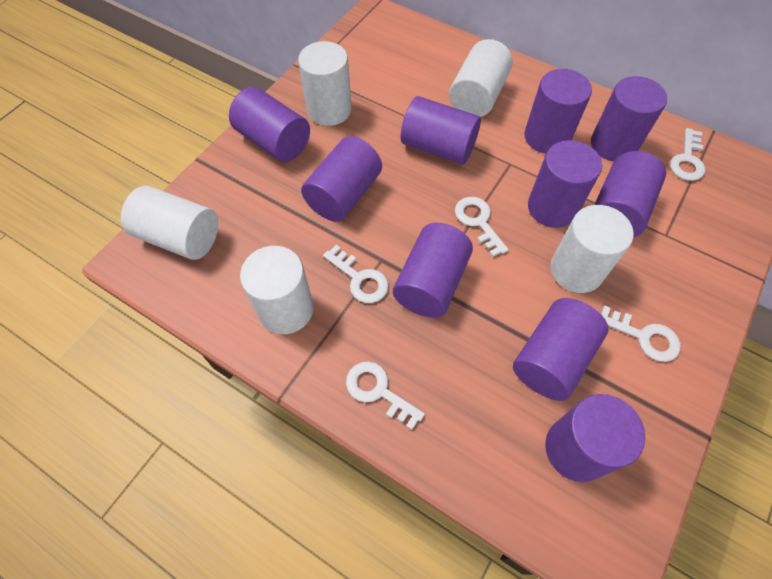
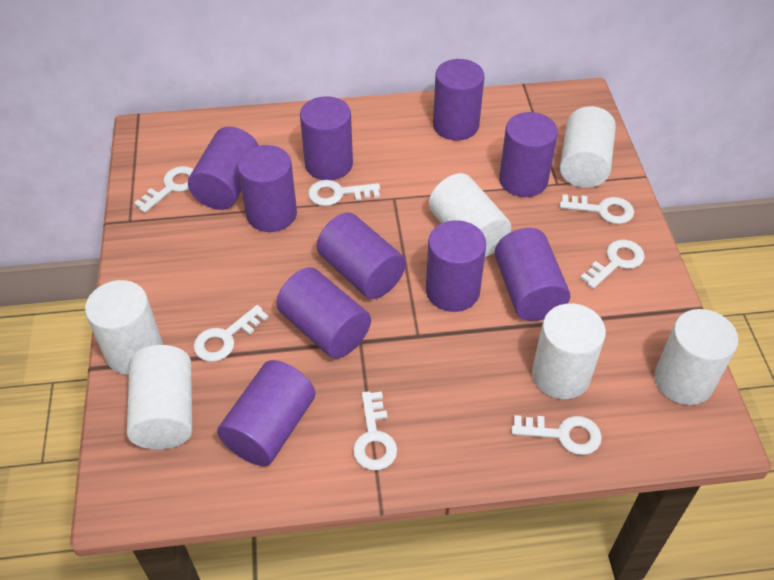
white cylinder: [121,186,218,260] [240,246,313,334] [298,41,352,126] [449,39,513,117] [550,205,634,293] = 5 -> [85,280,163,375] [127,345,192,449] [429,173,511,257] [532,303,606,399] [560,106,616,188] [654,309,738,405] = 6
white key: [323,245,389,303] [346,361,425,430] [455,197,509,257] [601,306,681,362] [670,128,705,181] = 5 -> [134,166,194,213] [194,305,269,362] [308,180,380,206] [353,391,397,470] [512,415,602,455] [560,194,634,224] [580,240,645,289] = 7

